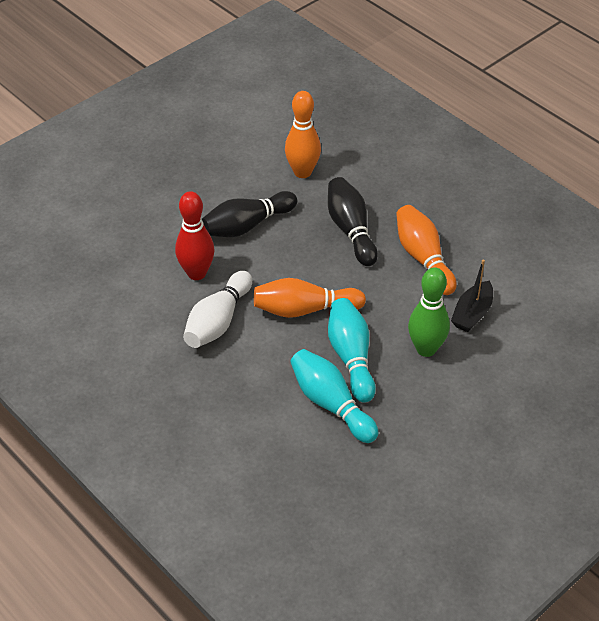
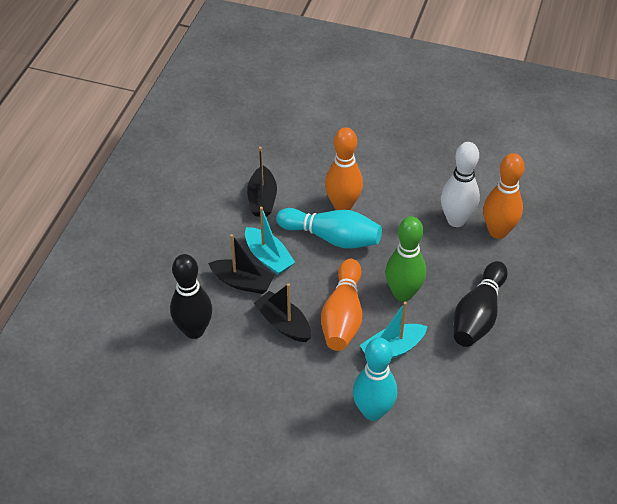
black boat: [451,259,493,332] = 1 -> [208,234,275,294] [247,147,277,216] [254,283,311,342] = 3
red bowling pin: [175,191,214,280] = 1 -> none = 0
turquoise boat: none = 0 -> [245,207,295,275] [360,302,428,359] = 2

